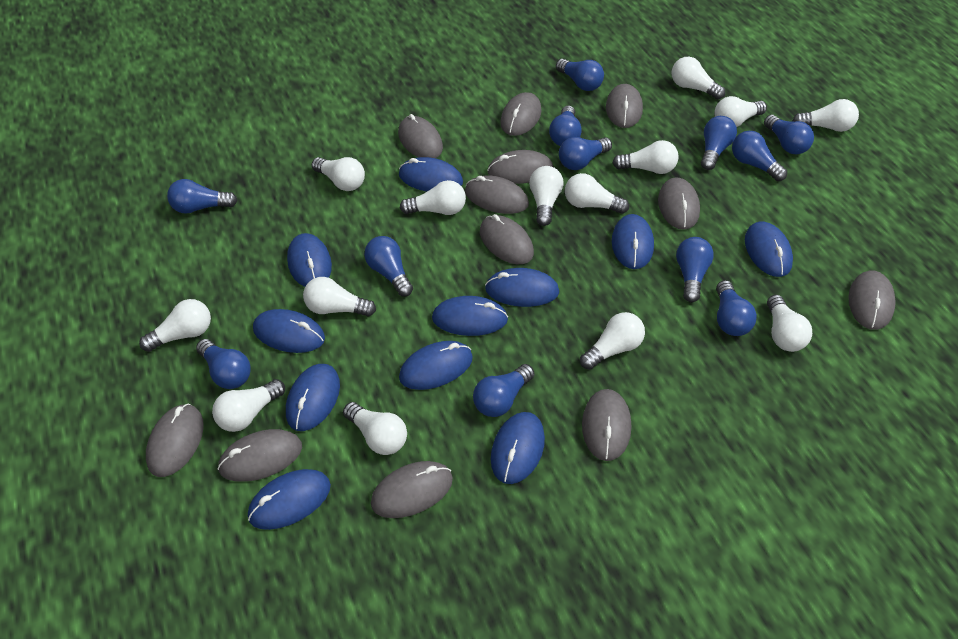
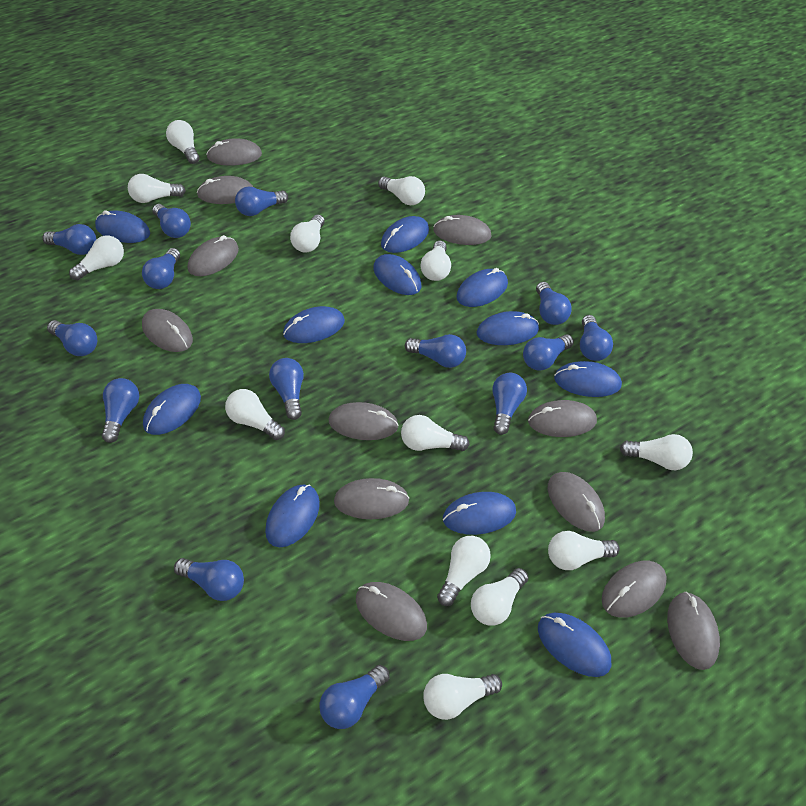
blue light bulb: [167,179,238,214] [196,339,251,389] [364,236,413,296] [473,364,534,417] [549,106,582,146] [556,59,604,91] [559,137,612,170] [676,237,714,302] [701,116,737,170] [716,280,757,336] [732,131,787,181] [764,115,814,154] = 12 -> [43,224,96,255] [47,320,97,356] [102,378,139,443] [142,248,180,289] [152,204,191,238] [174,558,244,601] [235,187,288,216] [269,358,304,420] [319,665,390,729] [405,334,466,368] [492,373,527,435] [523,334,574,370] [536,282,571,325] [580,315,613,361] = 14
white light bulb: [139,299,211,352] [212,379,285,432] [303,277,376,317] [312,157,365,191] [343,402,407,455] [400,180,466,215] [529,166,563,226] [565,173,629,214] [580,312,645,370] [613,140,679,174] [672,57,725,99] [714,96,767,127] [767,295,812,352] [793,99,859,132] = 14 -> [69,236,124,281] [128,174,186,203] [166,120,200,164] [225,389,285,440] [290,215,325,253] [378,176,425,205] [401,415,470,451] [421,240,451,281] [423,674,502,720] [437,536,491,606] [471,568,529,626] [548,531,620,570] [620,434,693,470] = 13

